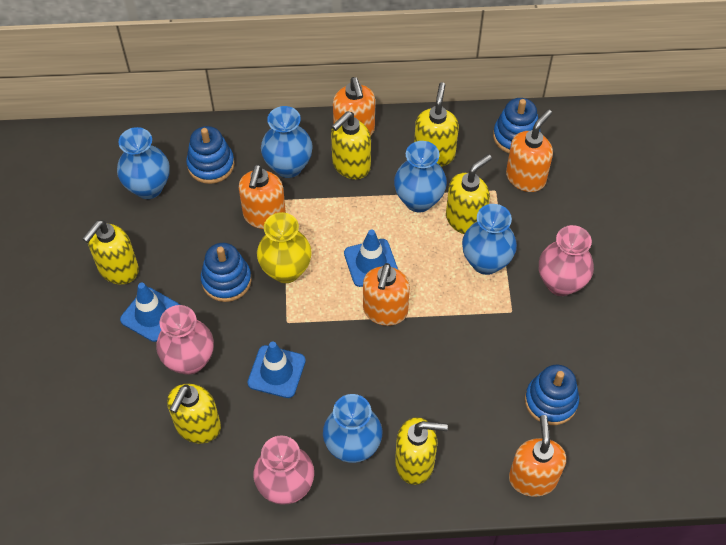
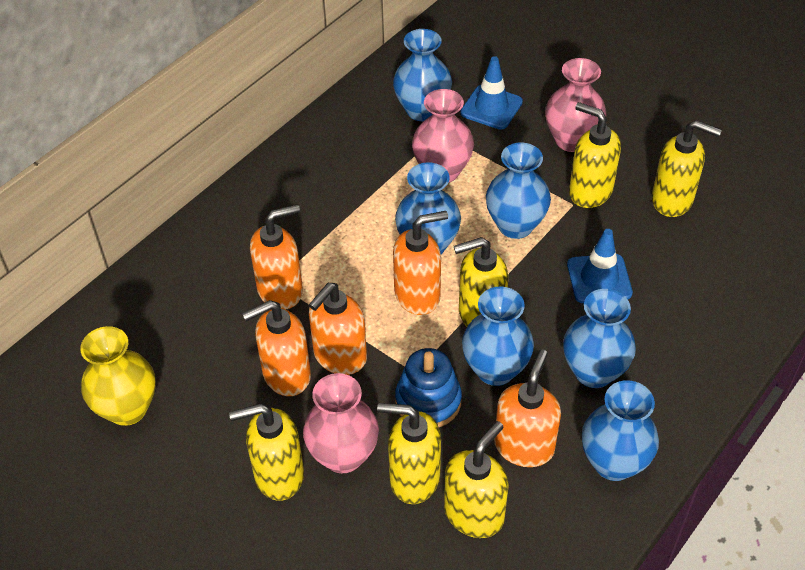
blue stacking toy: [186,126,234,184] [201,243,252,302] [493,98,540,153] [525,365,579,425] = 4 -> [395,348,462,427] = 1
blue traffic cone: [120,283,180,342] [247,341,306,398] [344,229,398,287] = 3 -> [460,56,523,130] [567,229,633,303] = 2
blue vase: [117,127,170,199] [261,106,313,178] [323,394,382,463] [394,141,447,213] [462,204,517,275] = 5 -> [393,29,452,121] [395,162,461,254] [462,287,534,386] [486,143,551,239] [563,289,636,388] [582,380,659,481] = 6

